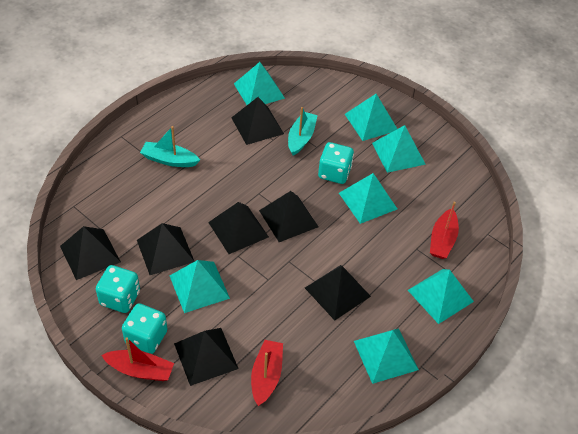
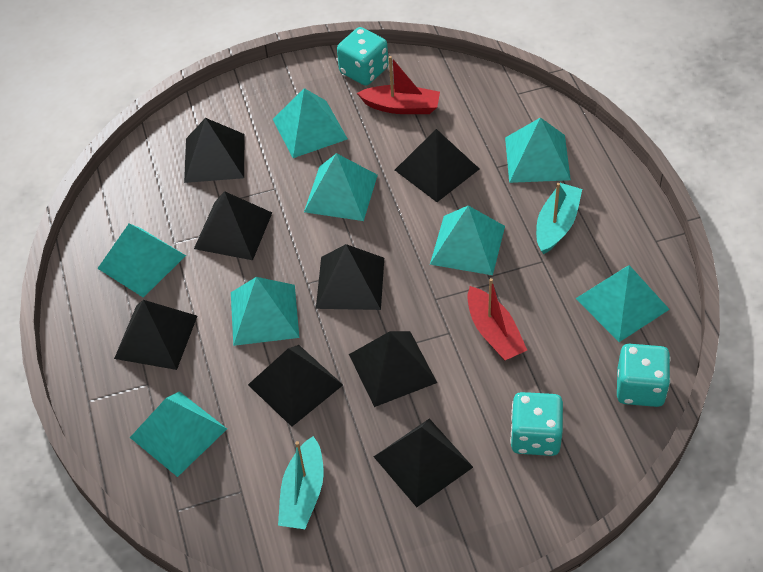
black pyramid: [60,226,121,280] [137,223,195,275] [174,328,239,386] [208,202,269,254] [231,97,284,145] [259,191,318,242] [305,265,371,320] = 7 -> [114,300,197,370] [184,118,244,183] [194,191,272,260] [248,345,343,427] [316,244,384,310] [349,331,437,407] [374,419,473,507] [395,129,479,202] = 8
red boat: [101,337,174,381] [251,340,283,406] [430,202,459,259] = 3 -> [357,56,440,114] [467,278,527,361] = 2
turquoise pyramid: [170,260,230,313] [234,62,285,105] [339,173,397,224] [345,94,397,141] [354,328,419,384] [372,125,426,173] [408,269,474,324] = 7 -> [97,223,186,298] [130,391,227,477] [231,277,299,346] [273,88,348,158] [304,153,378,221] [430,206,505,275] [505,117,571,183] [575,265,670,342] = 8

